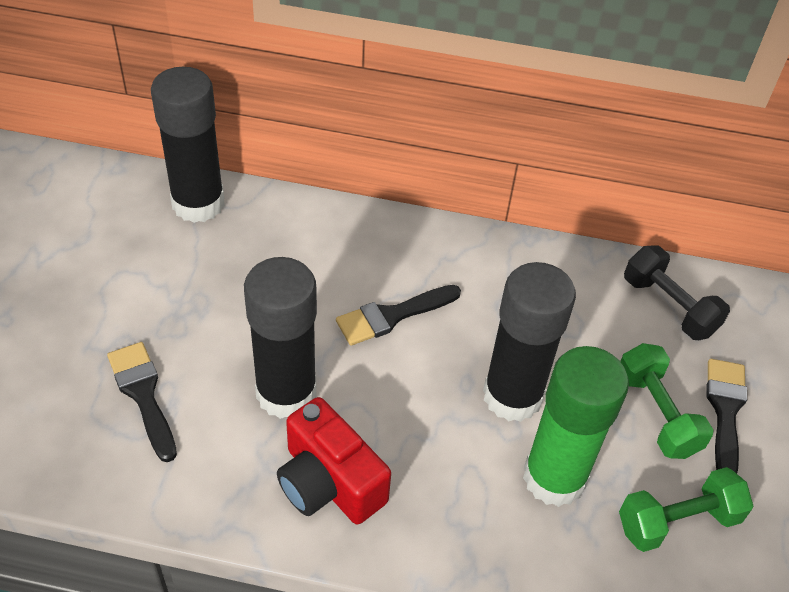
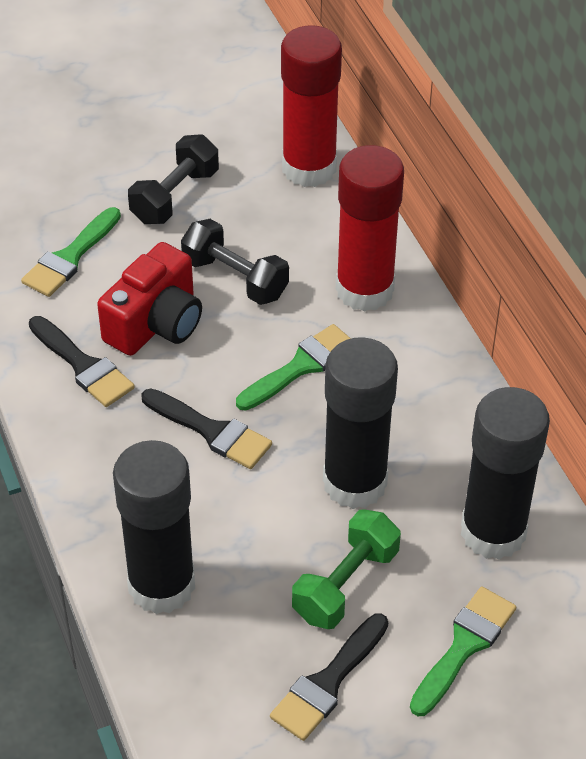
black dumbbell: [624,245,730,340] = 1 -> [128,134,219,224] [181,219,289,305] = 2
green brush: none = 0 -> [21,207,121,297] [236,324,351,411] [410,587,516,716] = 3
green dumbbell: [619,467,754,552] [620,343,714,459] = 2 -> [292,509,401,629] = 1
green glue stick: [523,346,629,507] = 1 -> none = 0
red glue stick: none = 0 -> [281,25,342,187] [336,145,404,312] = 2

